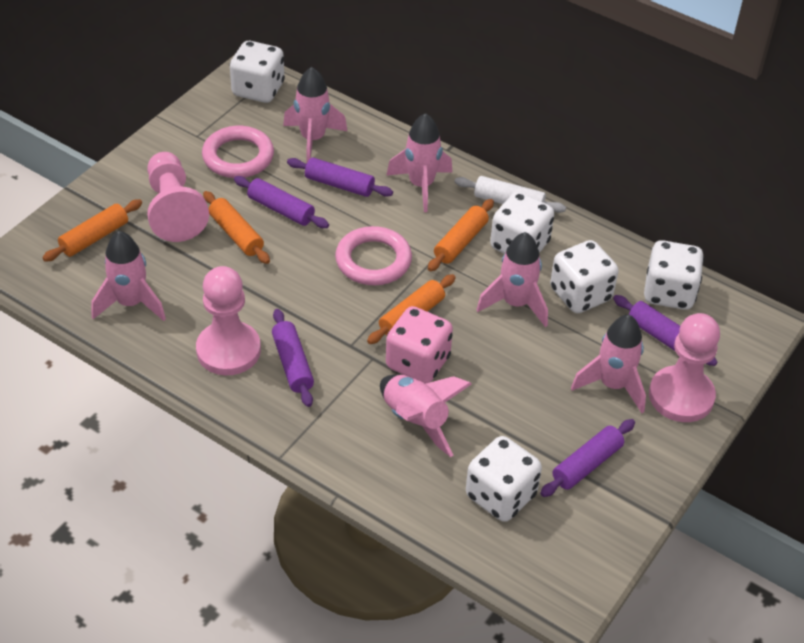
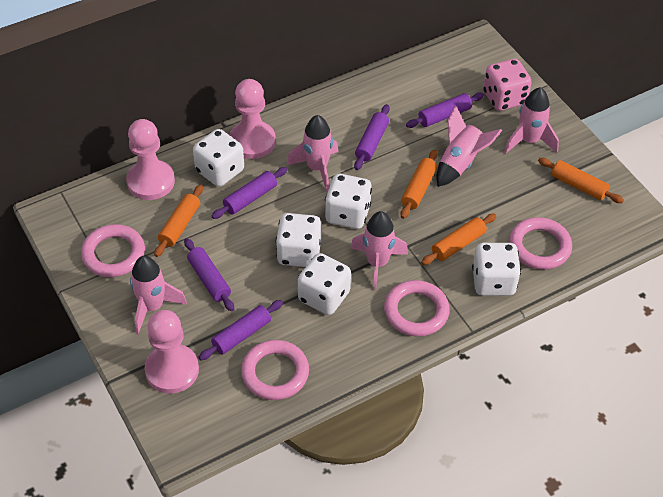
pink ring: [202,126,274,178] [335,226,412,285] = 2 -> [81,224,145,277] [241,340,309,400] [384,280,450,337] [509,217,572,270] = 4
pink rocket: [91,231,166,321] [283,67,347,162] [380,375,472,457] [386,113,453,212] [476,232,548,327] [571,315,646,413] = 6 -> [130,256,187,334] [287,115,338,192] [350,211,408,290] [436,105,502,187] [504,87,559,154] = 5
white rolling pin: [455,176,566,213] = 1 -> none = 0

